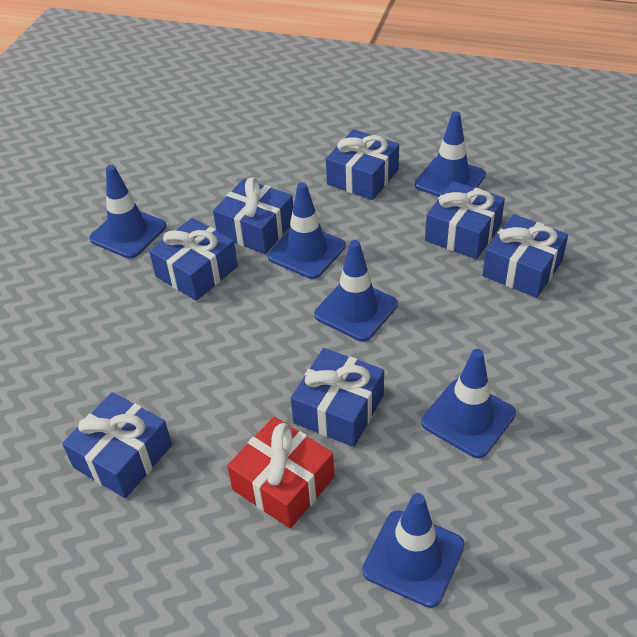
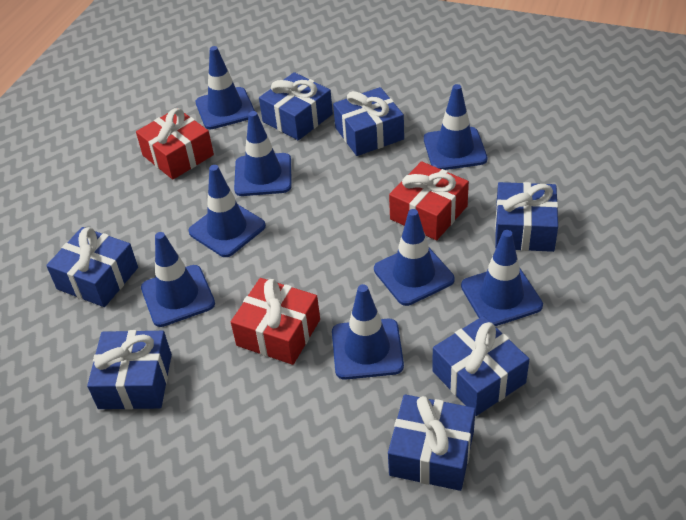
blue traffic cone: [89,165,166,259] [268,182,346,279] [314,240,398,342] [362,493,464,608] [415,111,486,197] [421,349,516,458] = 6 -> [141,232,215,327] [188,165,266,257] [196,46,255,129] [234,111,292,196] [332,284,404,380] [374,209,455,306] [424,84,487,170] [461,230,543,326] = 8
red gift: [227,417,335,528] = 1 -> [136,108,214,180] [231,278,320,365] [389,161,469,240] = 3

